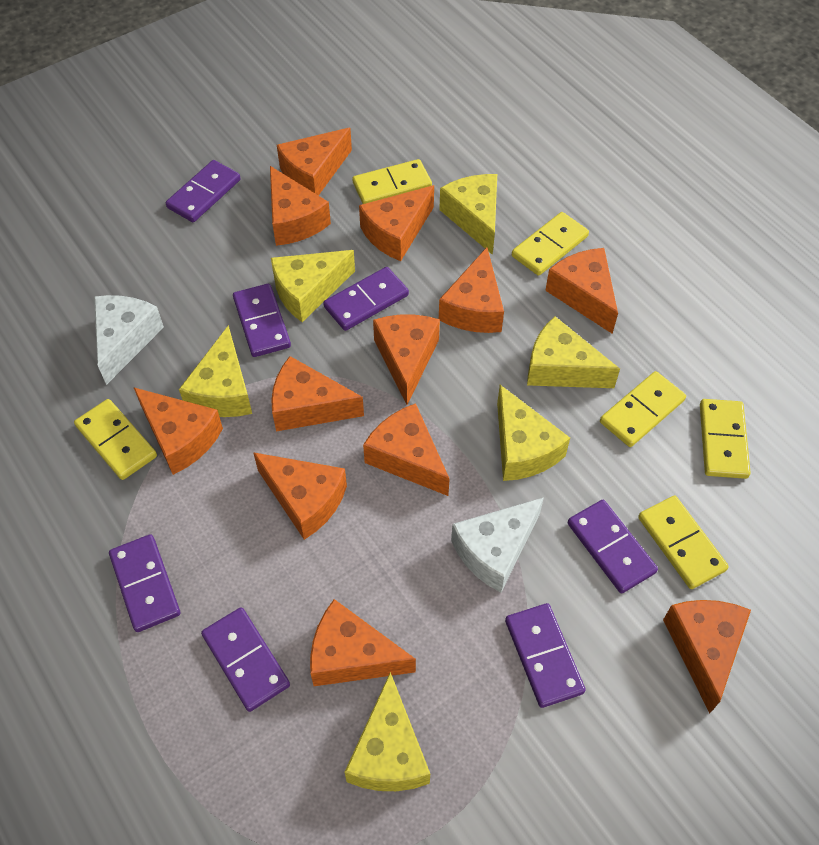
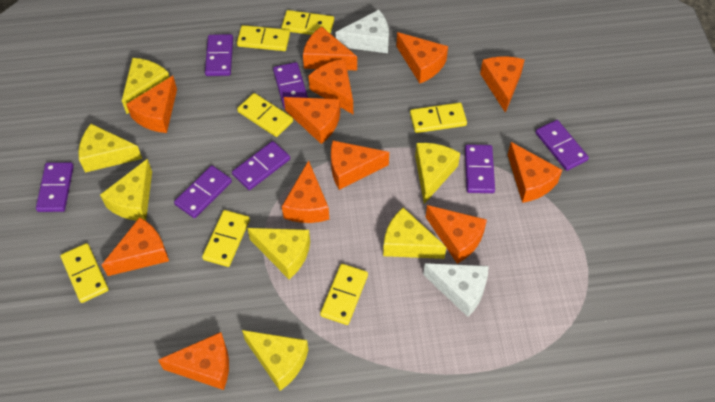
yellow cheese: [179,325,252,417] [271,250,355,322] [344,672,430,791] [439,174,497,255] [497,385,570,481] [527,317,620,388] = 6 -> [78,124,142,173] [100,159,152,221] [122,58,170,114] [242,330,308,391] [247,228,310,279] [383,207,446,259] [415,143,460,204] = 7
yellow domino: [74,399,157,480] [352,159,432,204] [512,212,589,276] [600,371,686,447] [638,495,729,589] [700,399,751,479] = 6 -> [60,243,109,303] [202,210,250,267] [237,25,290,51] [237,93,293,137] [281,10,334,35] [320,264,368,325] [410,103,467,133] = 7

